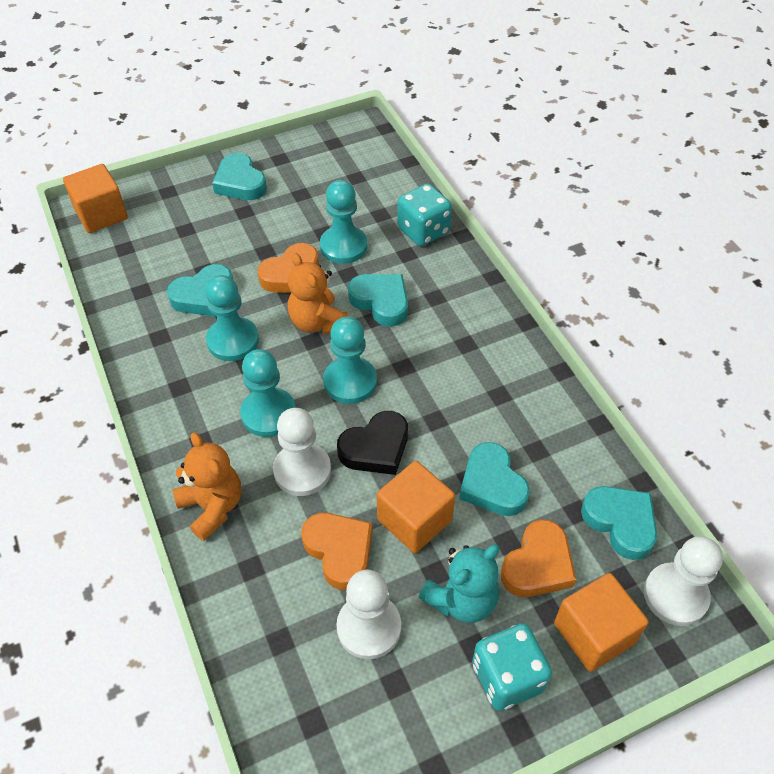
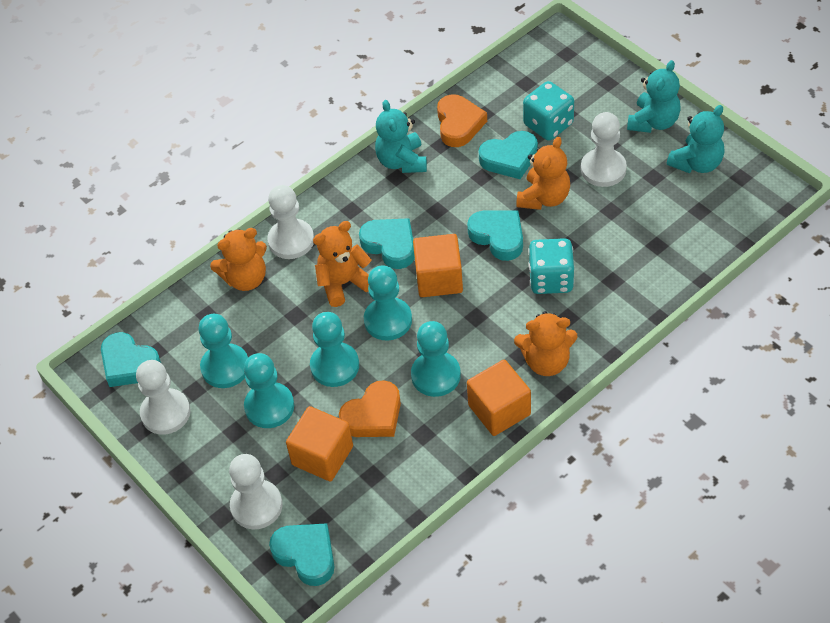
black heart: [337,411,408,475] = 1 -> none = 0
orange heart: [258,243,319,293] [301,513,372,590] [501,520,576,597] = 3 -> [339,380,401,437] [437,94,487,147] = 2
orange teddy bear: [173,433,241,541] [288,253,348,335] = 2 -> [210,228,267,291] [313,221,372,307] [514,311,578,376] [516,137,570,210] = 4
turquoise pawn: [205,275,259,361] [240,349,296,437] [320,180,367,264] [323,317,377,404] = 4 -> [198,314,248,388] [244,353,294,428] [310,312,359,387] [364,265,412,340] [411,321,461,397] = 5
turquoise teddy bear: [419,545,500,623] = 1 -> [375,100,427,173] [627,60,681,133] [667,105,725,173] = 3
white pawn: [273,408,331,496] [337,570,401,659] [644,536,723,626] = 3 -> [136,360,191,435] [229,454,283,529] [268,185,314,259] [581,112,627,187] = 4

